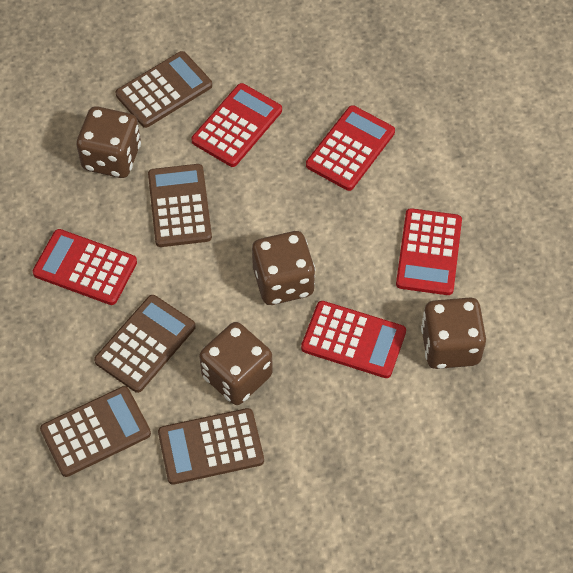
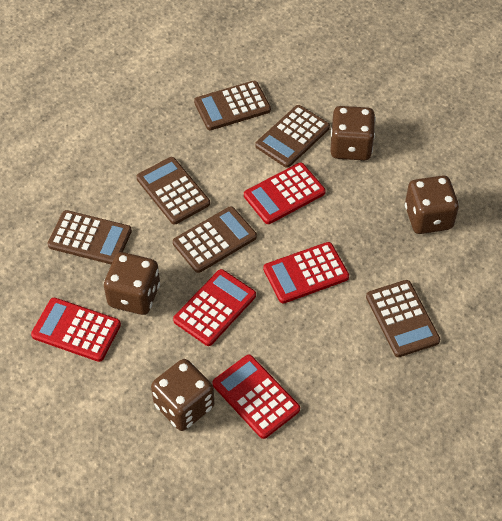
brown calculator: [40,386,151,477] [94,295,196,393] [115,51,212,128] [148,164,212,247] [158,408,264,485] = 5 -> [47,210,132,264] [136,157,210,224] [173,206,257,273] [194,81,271,130] [255,105,330,168] [366,280,440,357] = 6

